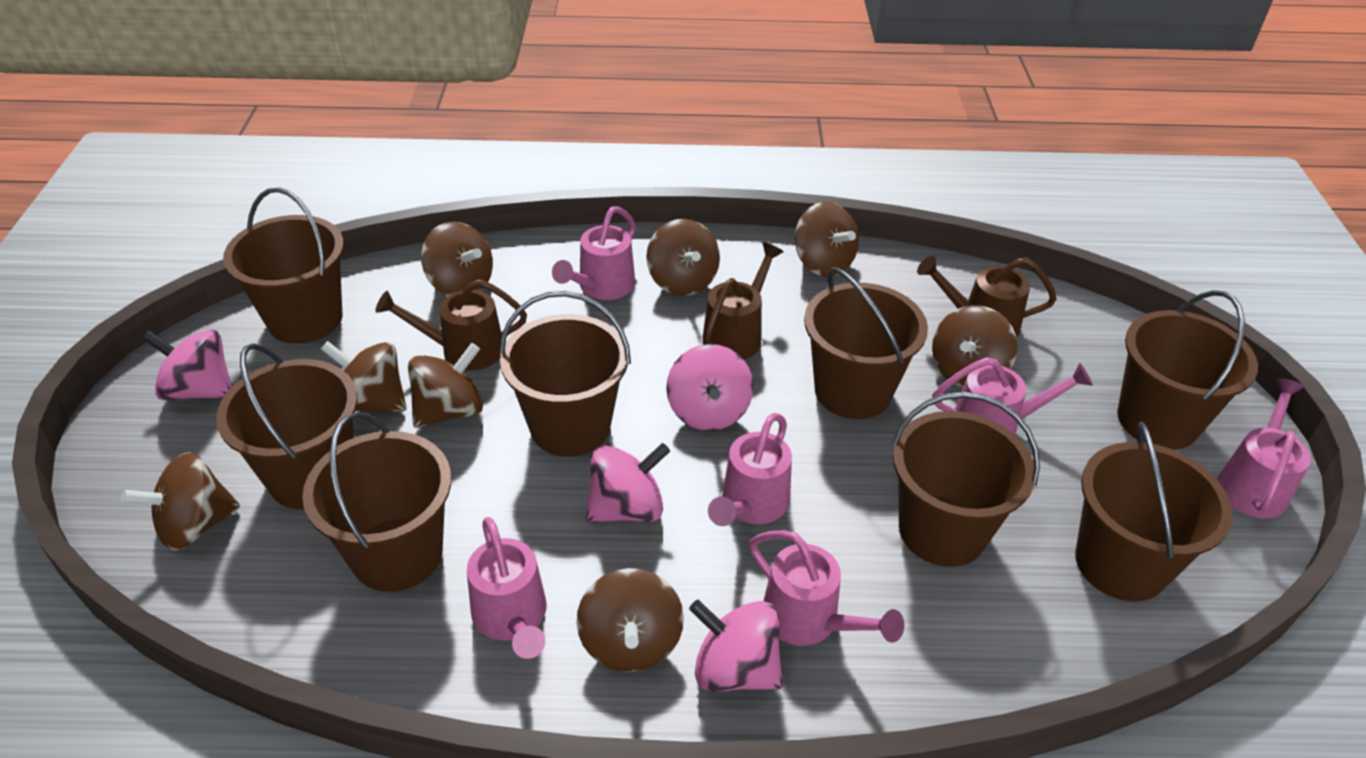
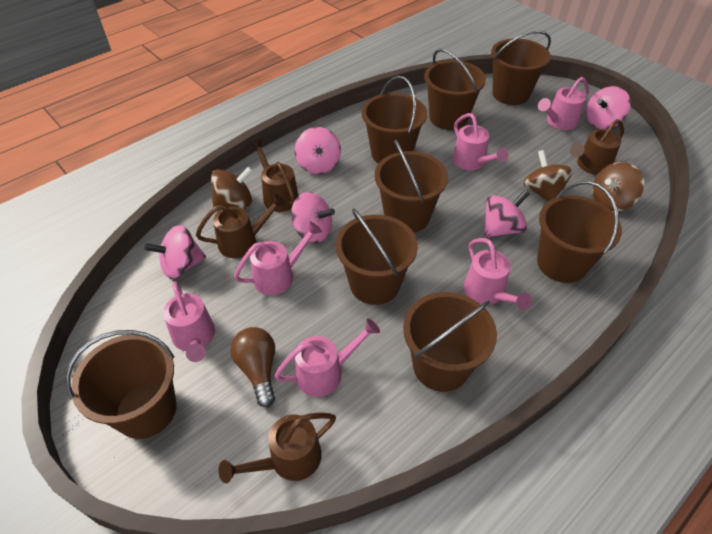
brown light bulb: none = 0 -> [230,327,275,407] = 1
brown spinning top: [121,452,240,550] [321,341,407,412] [408,343,483,428] [421,222,493,296] [577,568,684,672] [646,219,720,296] [795,202,859,277] [932,305,1017,387] = 8 -> [211,166,253,209] [523,150,573,201] [592,162,644,211] = 3
brown watering can: [375,279,527,370] [702,242,784,359] [917,256,1057,337] = 3 -> [196,194,286,258] [218,412,336,483] [249,139,298,212] [570,119,624,175] = 4
pink spinning top: [142,329,232,401] [586,443,670,522] [666,344,754,431] [689,600,783,692] = 4 -> [144,225,206,279] [291,192,335,243] [295,127,341,174] [484,190,529,238] [586,86,631,129] = 5

